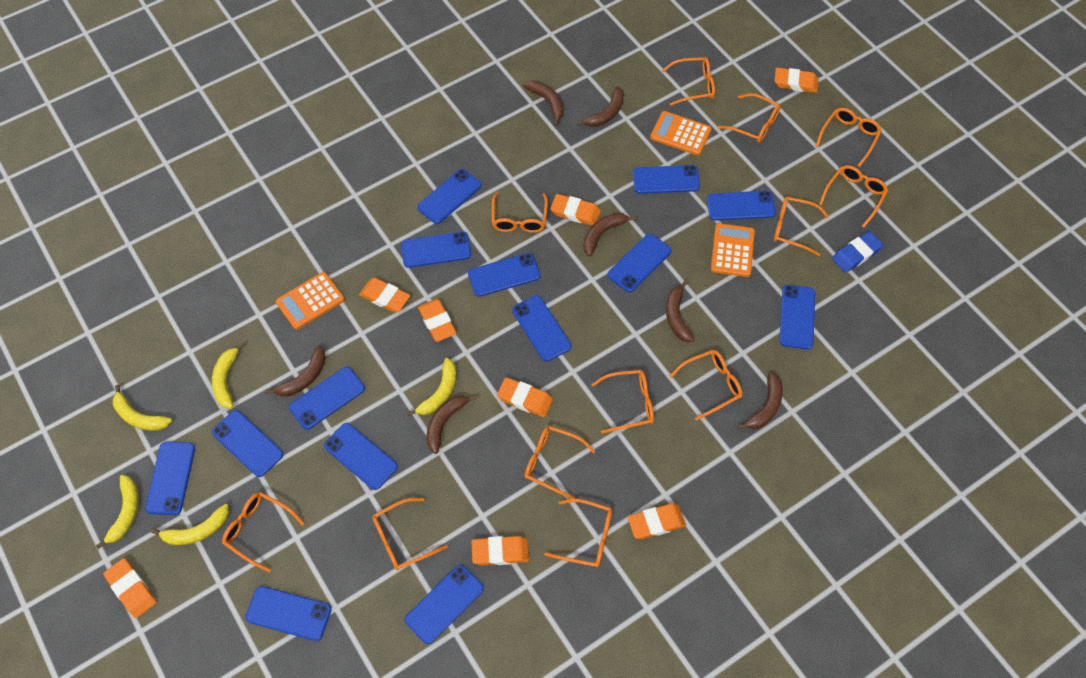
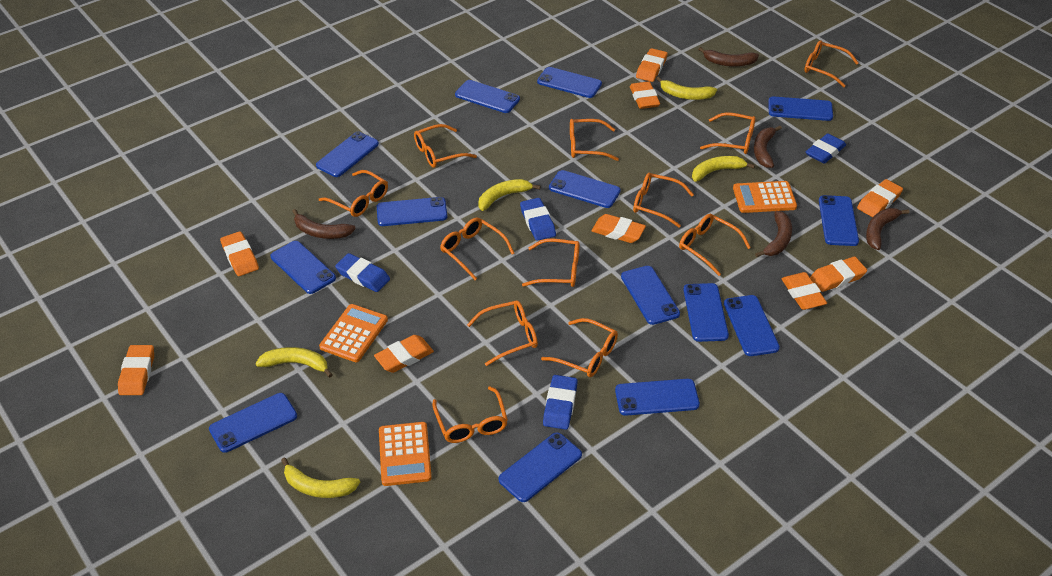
blue eraser: [832,231,883,273] = 1 -> [335,253,390,292] [520,198,556,241] [543,375,578,430] [806,134,846,164] = 4
brown banana: [265,345,326,396] [426,395,478,454] [523,80,564,126] [577,86,624,127] [583,213,637,257] [666,280,695,342] [737,372,783,429] = 7 -> [292,209,356,239] [698,47,759,67] [754,126,782,168] [755,211,792,257] [866,208,909,250] = 5
orange eraser: [103,558,156,618] [359,278,410,313] [418,299,456,342] [471,536,529,565] [497,377,553,417] [551,194,601,226] [628,503,686,539] [774,68,818,93] = 8 -> [118,345,154,395] [220,231,259,276] [374,335,434,373] [592,214,646,243] [630,81,660,109] [636,48,668,82] [781,272,827,310] [810,256,867,292] [857,179,903,217] = 9

